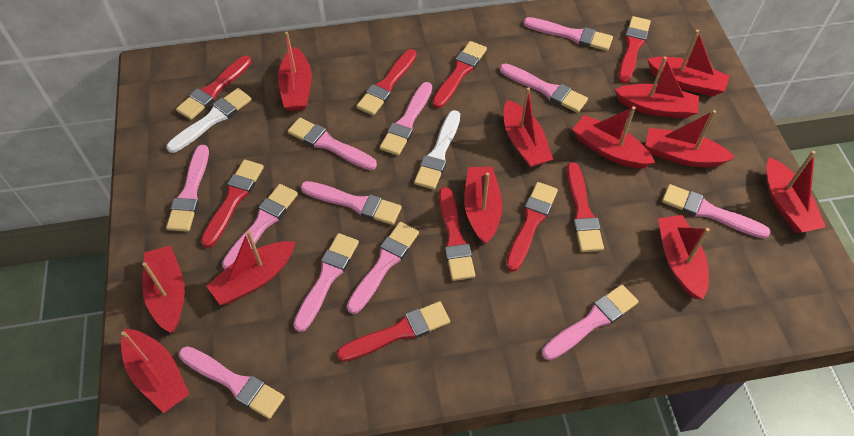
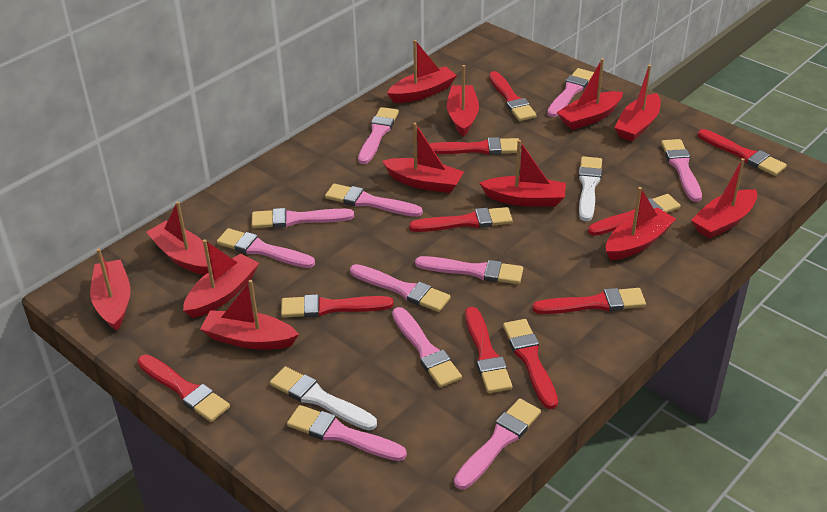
pink brush: [166,145,209,232] [179,346,285,419] [222,184,298,269] [288,118,377,170] [293,233,359,332] [301,181,402,225] [347,222,419,314] [380,82,432,156] [500,63,588,113] [523,17,613,51] [542,284,639,360] [662,184,771,239] = 12 -> [217,228,315,268] [252,208,354,228] [287,405,407,461] [325,184,423,217] [350,264,451,312] [358,107,399,164] [392,307,462,388] [415,256,523,284] [454,399,541,489] [547,68,594,117] [661,139,702,202] = 11
red brush: [176,56,252,120] [201,159,264,248] [336,301,450,362] [356,49,417,115] [432,41,487,108] [439,187,475,281] [506,182,558,272] [566,162,604,252] [618,16,651,84] = 9 -> [137,354,230,422] [281,294,394,317] [409,207,513,232] [430,137,521,155] [465,307,513,393] [489,71,537,121] [503,319,558,409] [532,288,646,314] [588,194,680,236] [698,129,787,176] = 10

